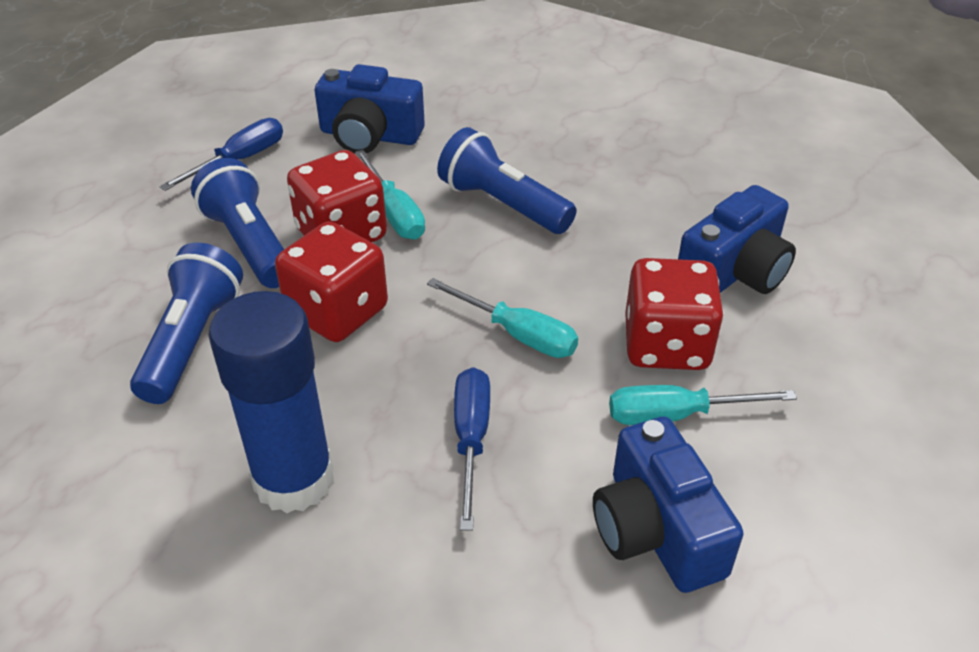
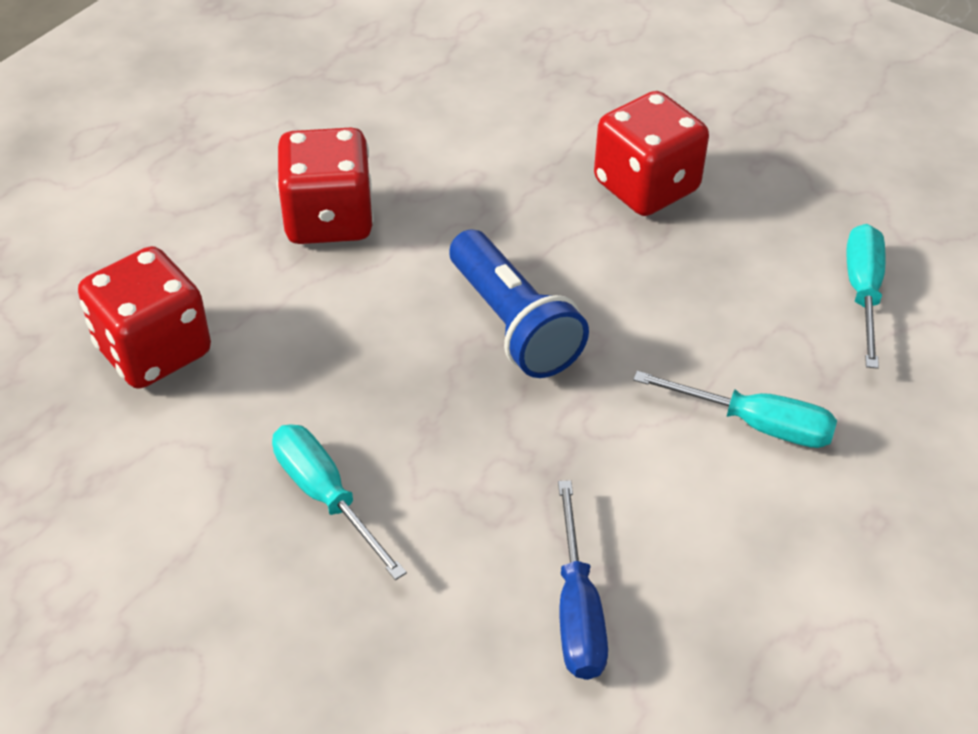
blue camera: [315,64,425,154] [593,416,743,593] [678,185,796,294] = 3 -> none = 0
blue flashlight: [130,243,243,404] [191,158,284,288] [437,127,577,234] = 3 -> [450,230,589,378] = 1
blue glue stick: [208,291,334,513] = 1 -> none = 0
blue screwdriver: [159,118,283,191] [454,367,490,531] = 2 -> [558,480,608,680] = 1

